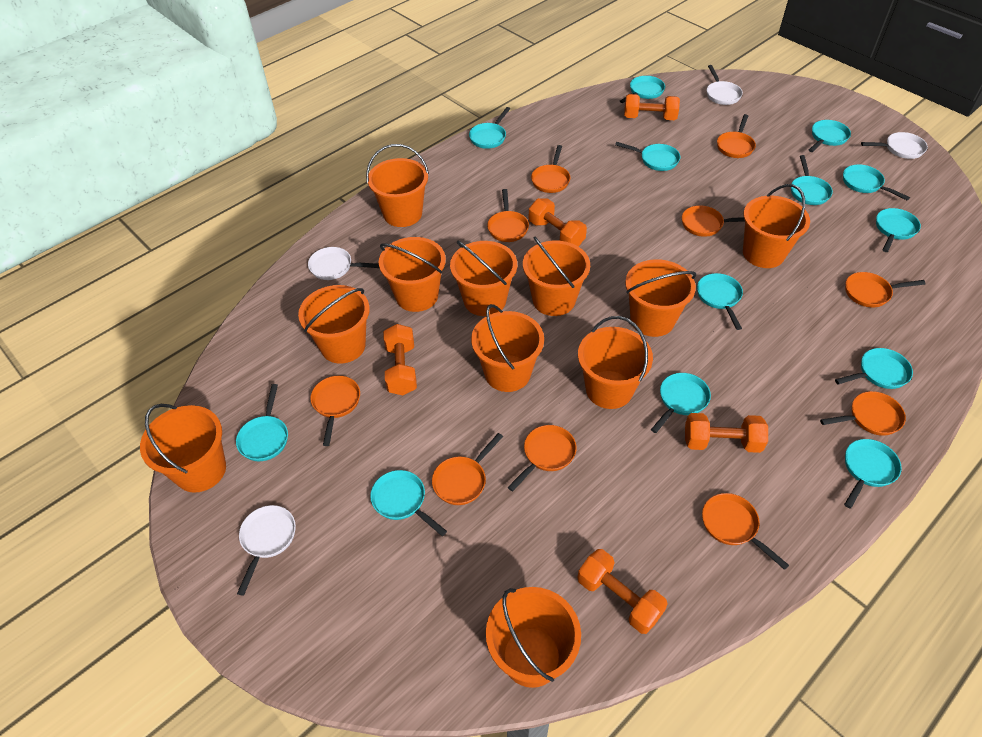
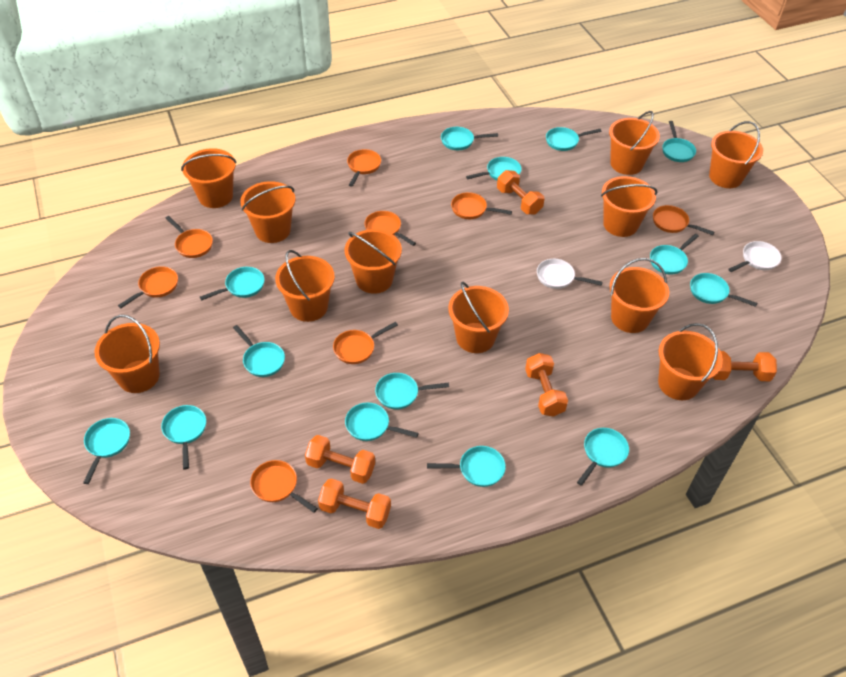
orange pan: [310,376,360,446] [432,433,503,505] [487,189,529,242] [508,425,577,492] [531,145,570,193] [682,206,745,237] [702,493,789,570] [717,114,756,158] [820,391,906,436] [845,272,926,308] = 10 -> [118,266,178,308] [166,216,213,258] [250,460,318,513] [333,322,398,364] [347,149,381,187] [365,211,416,246] [451,192,512,219] [653,205,714,235] = 8
turquoise pan: [236,384,288,461] [370,470,447,536] [469,107,510,149] [615,142,680,171] [620,76,665,103] [651,373,711,433] [697,273,743,330] [791,155,833,205] [808,120,851,152] [835,348,913,389] [843,164,910,200] [844,439,902,509] [876,208,921,252] = 13 -> [83,418,130,484] [161,405,206,469] [200,267,265,300] [233,325,285,377] [345,403,419,441] [375,373,449,409] [427,446,506,487] [441,127,498,150] [466,157,522,180] [546,127,601,151] [577,428,629,486] [650,234,699,275] [662,121,696,162] [690,273,757,307] = 14
white pan: [237,505,296,596] [308,247,379,280] [707,65,743,105] [861,132,928,159] = 4 -> [537,259,602,289] [728,241,782,272] = 2

